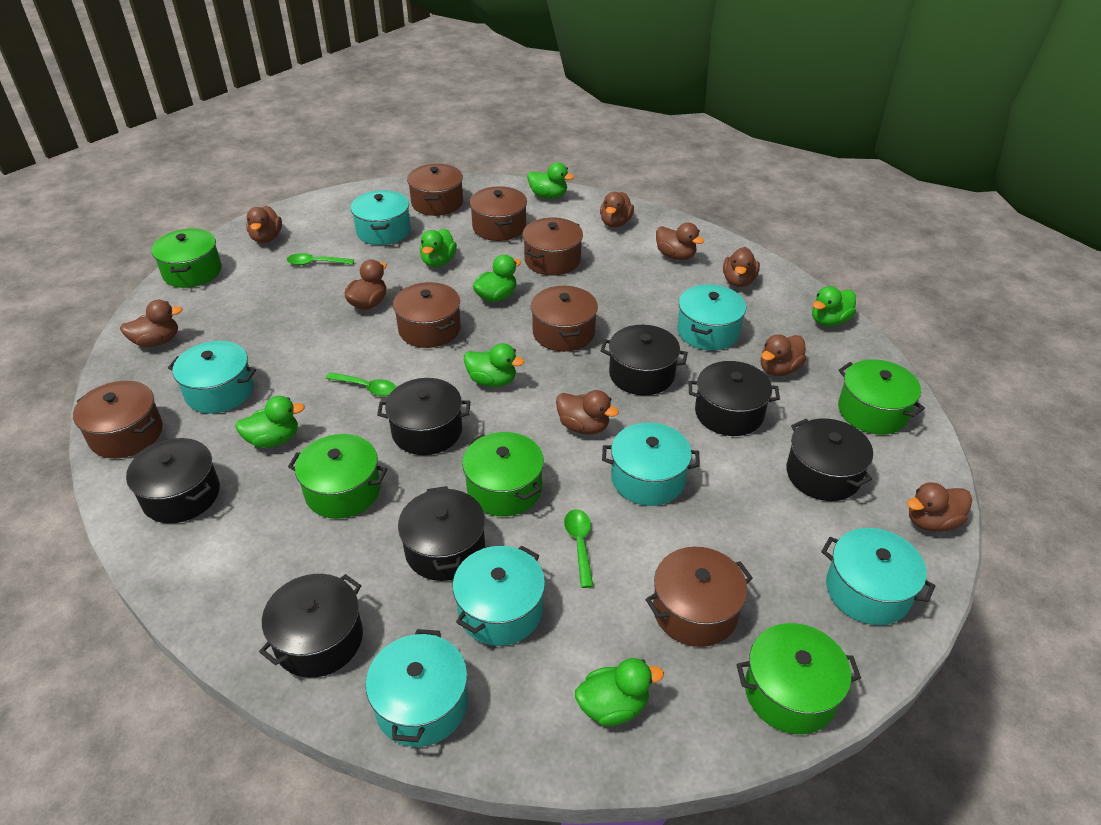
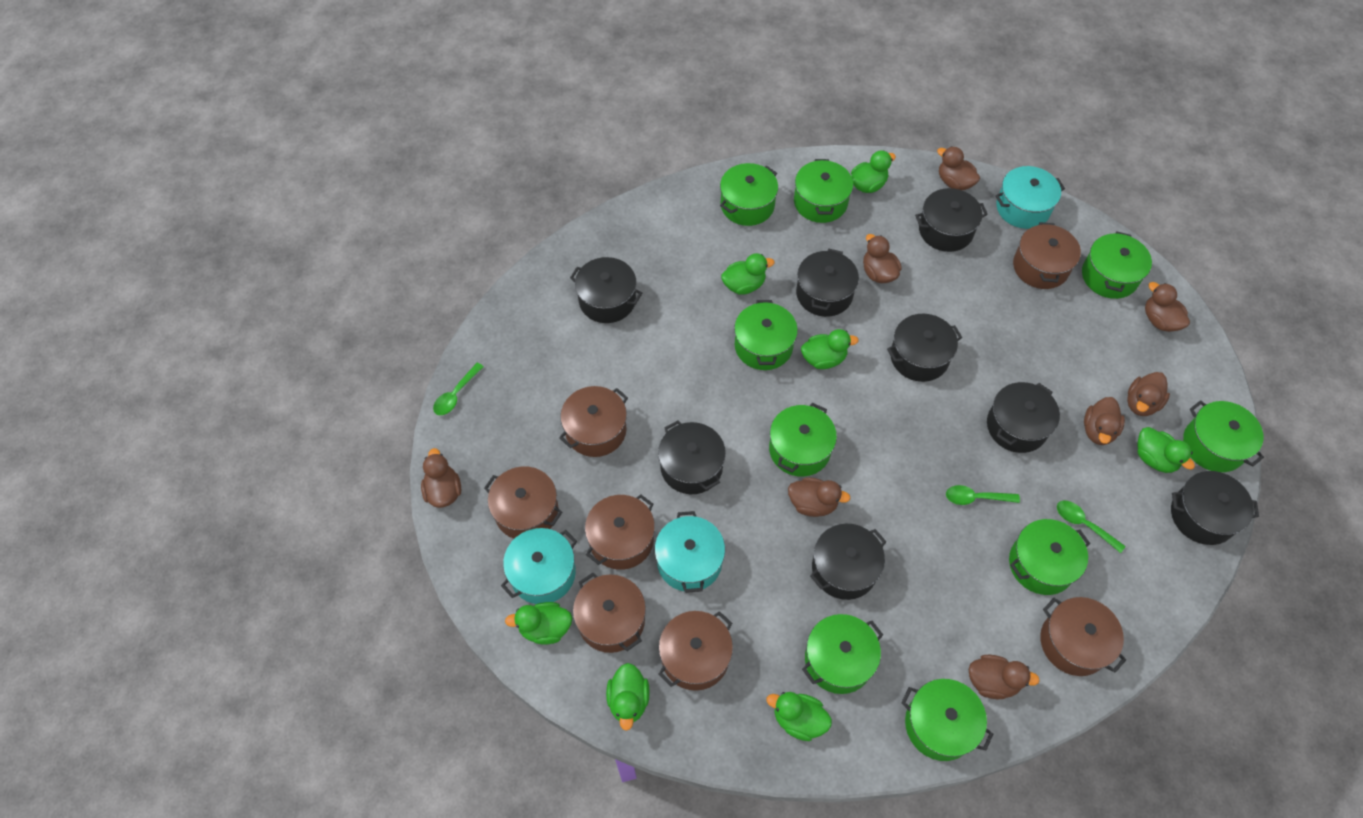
black pot: [126,438,220,523] [259,574,363,678] [377,378,470,455] [398,486,485,581] [601,325,688,395] [688,361,780,436] [786,418,873,501] = 7 -> [570,257,642,323] [658,420,726,494] [796,248,859,317] [810,524,886,600] [887,314,962,382] [915,188,988,252] [987,382,1060,453] [1171,471,1259,545] = 8
brown duck: [120,300,182,347] [246,206,282,243] [345,259,387,310] [556,390,619,435] [600,192,634,227] [656,223,704,260] [723,247,760,287] [761,334,806,376] [907,482,972,532] = 9 -> [421,448,461,508] [788,477,851,517] [863,234,902,283] [937,146,980,190] [969,655,1040,699] [1084,397,1125,445] [1127,372,1170,416] [1145,282,1190,332] = 8
green pot: [151,228,222,288] [288,434,387,519] [462,432,544,516] [736,623,861,734] [838,359,925,435] = 5 -> [720,163,778,226] [734,300,798,370] [769,403,837,477] [794,159,853,223] [802,614,883,694] [901,679,993,761] [1009,519,1090,595] [1082,231,1152,299] [1183,400,1264,472] = 9
turquoise pot: [168,341,256,414] [351,190,411,245] [366,629,468,747] [453,545,545,646] [602,423,700,506] [677,284,746,350] [821,528,935,625] = 7 -> [501,528,577,604] [655,511,725,593] [995,166,1065,229] = 3

